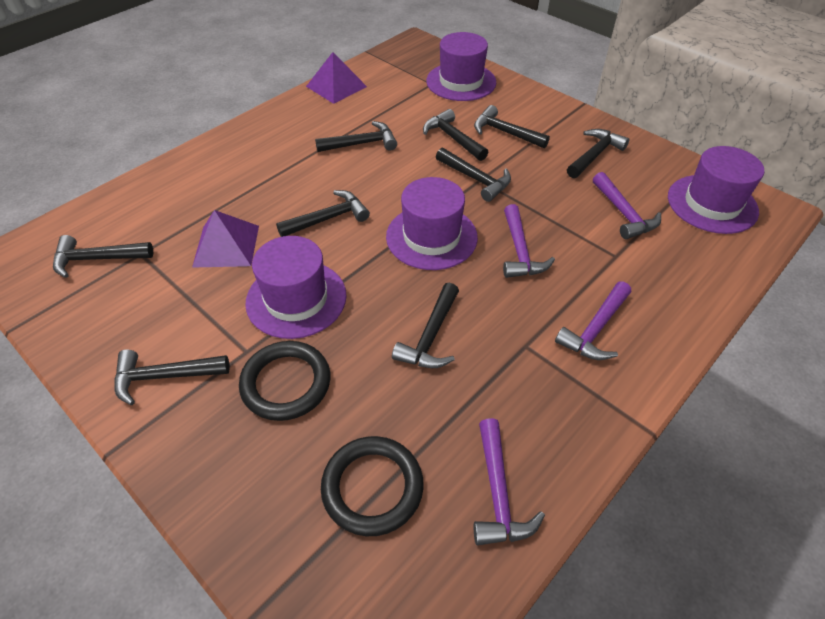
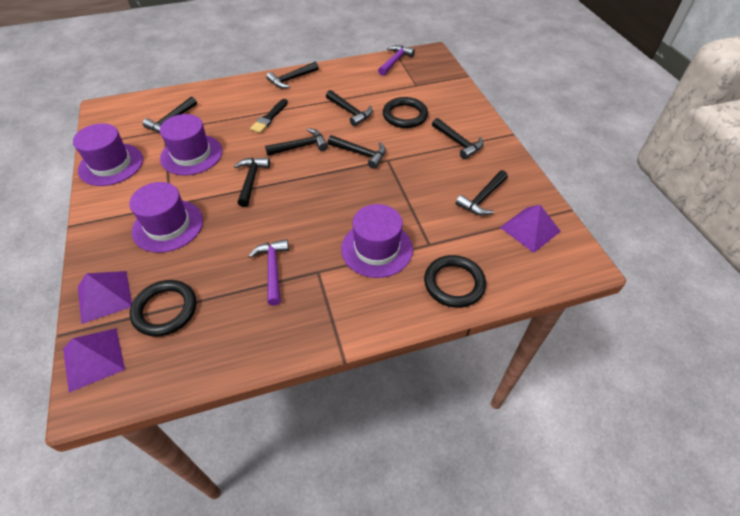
black brush: none = 0 -> [250,99,288,133] = 1
black hammer: [53,235,153,278] [114,349,230,405] [276,190,370,237] [315,121,397,152] [392,283,459,368] [423,109,488,161] [436,148,511,202] [474,105,550,148] [567,129,629,178] = 9 -> [143,97,197,133] [234,158,270,207] [265,128,328,156] [266,62,319,88] [326,90,372,126] [328,135,386,169] [432,118,483,159] [455,170,508,215] = 8
black ring: [239,341,330,421] [321,436,424,536] = 2 -> [130,280,196,337] [383,97,428,128] [424,255,486,308] = 3
purple hammer: [474,418,545,545] [503,204,555,278] [555,282,631,360] [593,172,661,239] = 4 -> [249,239,289,306] [378,45,415,76] = 2
purple pyramid: [192,210,259,268] [306,52,367,104] = 2 -> [63,328,125,393] [78,271,132,324] [500,205,561,253] = 3

